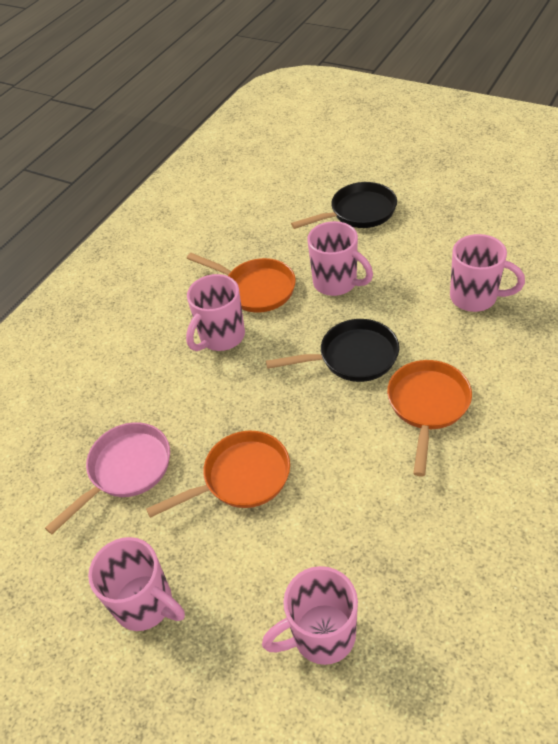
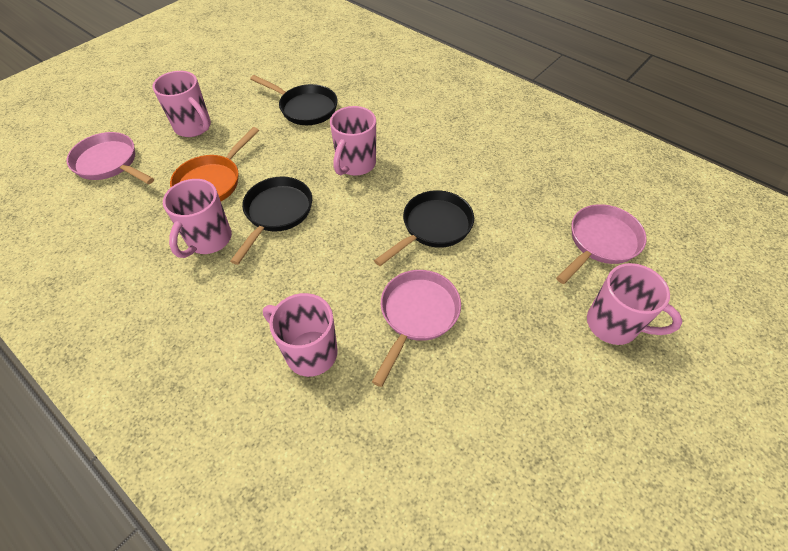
black pan: [266,319,399,382] [291,182,397,229] = 2 -> [230,176,312,265] [250,75,338,125] [374,190,474,266] = 3
orange pan: [146,431,290,518] [187,253,296,313] [387,360,472,477] = 3 -> [170,127,259,201] = 1
pink pan: [45,422,170,534] = 1 -> [67,132,154,184] [372,270,461,387] [556,204,647,284] = 3

